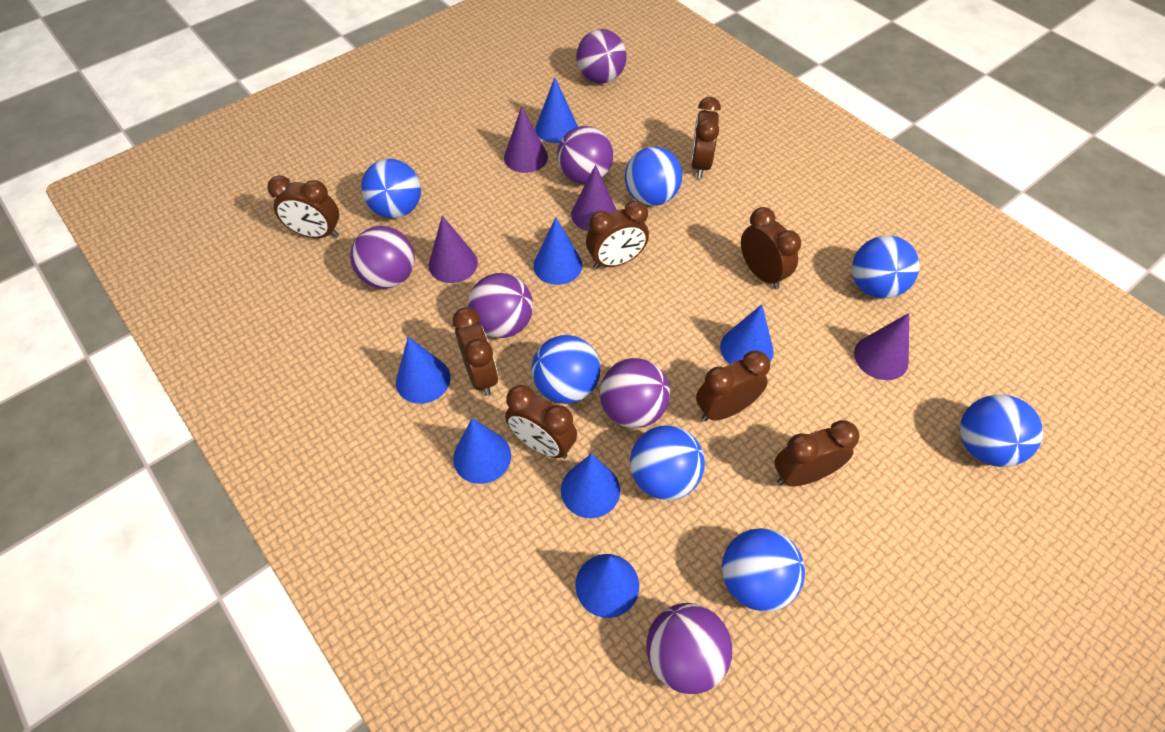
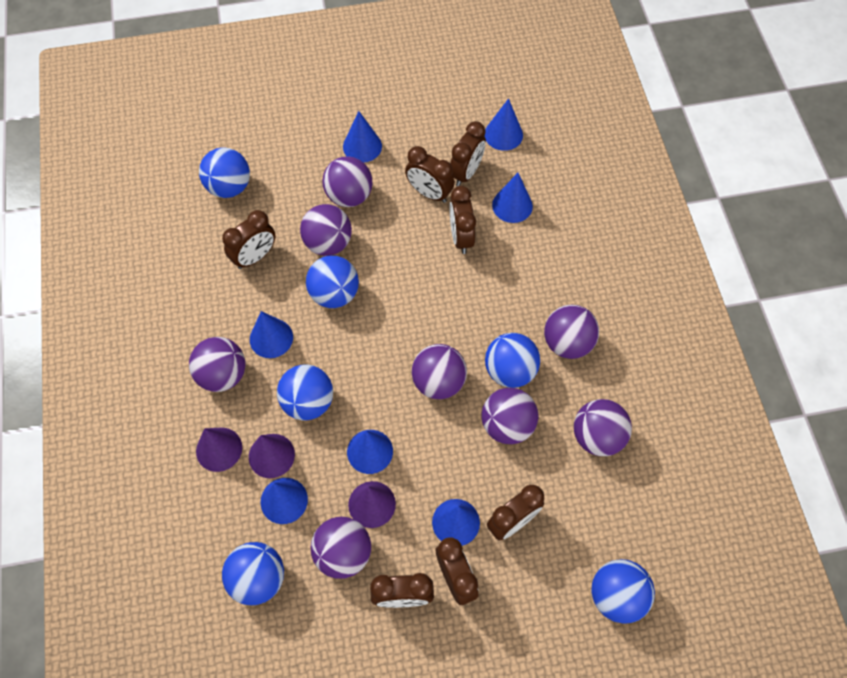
blue ball: [361,159,421,218] [531,335,600,404] [625,147,682,206] [630,426,705,500] [722,528,805,612] [852,236,920,299] [960,395,1043,467] = 7 -> [199,148,250,198] [222,542,284,605] [277,365,333,421] [306,255,359,308] [485,333,540,388] [591,559,655,624] = 6
brown clock: [267,175,339,238] [452,307,498,396] [505,385,577,459] [586,201,649,269] [691,97,721,178] [696,350,770,421] [741,207,801,289] [774,420,860,487] = 8 -> [222,210,276,269] [370,573,434,608] [405,146,455,203] [436,537,478,605] [449,186,476,254] [450,121,486,186] [487,485,544,541] = 7
purple ball: [350,226,415,289] [468,273,533,338] [557,126,613,184] [576,29,627,83] [600,358,670,428] [646,603,732,694] = 6 -> [189,337,246,392] [300,204,352,256] [311,517,371,579] [322,156,372,207] [412,344,467,399] [481,388,538,444] [544,305,599,359] [574,399,632,456] = 8
purple cone: [429,215,478,283] [504,106,548,173] [571,165,617,231] [854,313,909,380] = 4 -> [196,428,242,472] [249,434,295,478] [348,481,396,528] = 3

